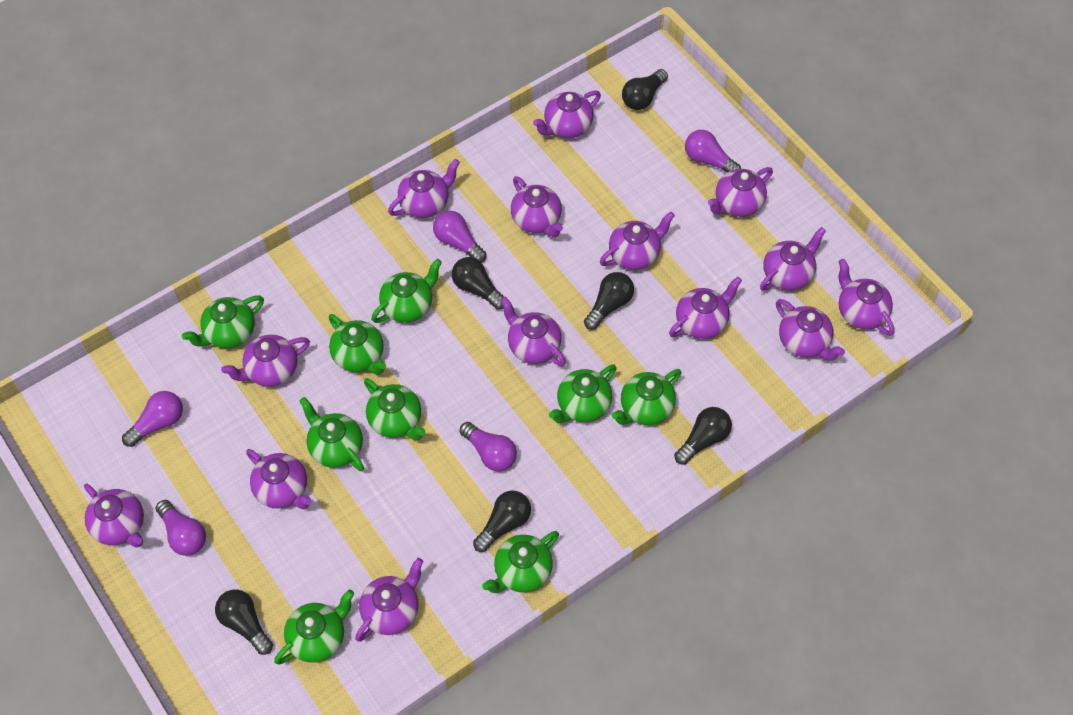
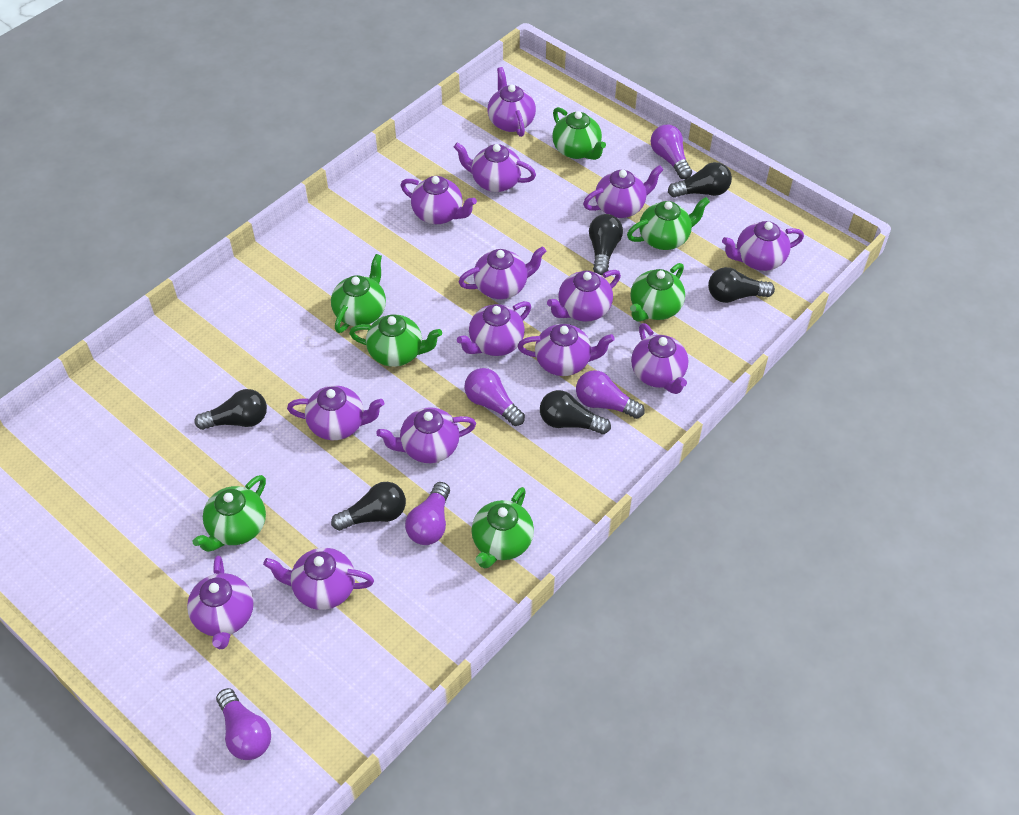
green teapot: [182,295,264,348] [274,589,354,665] [299,397,364,471] [329,314,386,374] [364,378,426,440] [371,259,442,323] [482,531,559,593] [549,364,617,423] [612,369,682,425] = 9 -> [193,475,266,552] [331,254,386,333] [349,314,442,367] [471,487,534,569] [552,107,606,160] [627,197,710,250] [630,263,685,322] = 7

